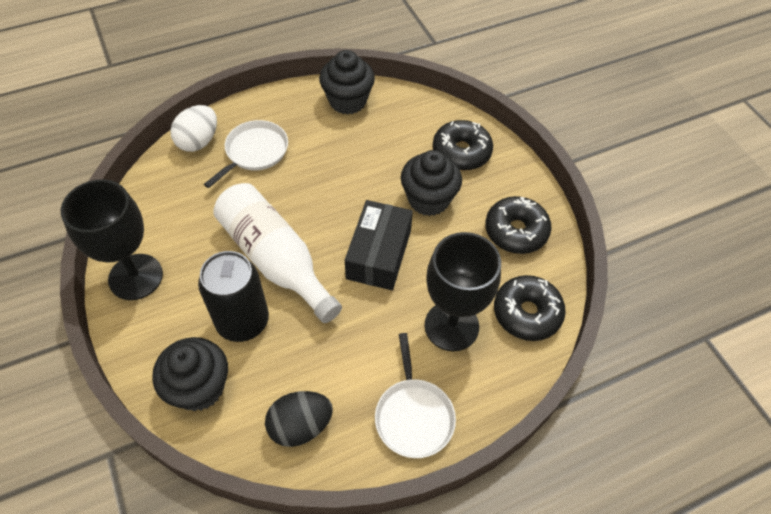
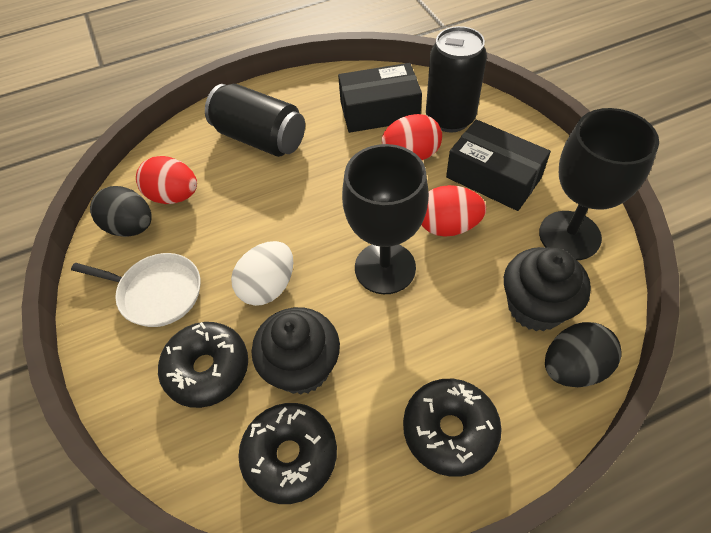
black box: [345,200,413,290] = 1 -> [338,63,422,133] [446,120,551,211] = 2
black can: [198,251,269,342] = 1 -> [205,84,305,157] [426,26,487,133] = 2
black cupcake: [152,337,228,411] [319,50,375,115] [401,150,462,216] = 3 -> [251,307,340,395] [504,247,591,331] = 2
black egg: [265,391,333,447] = 1 -> [90,186,151,237] [545,322,622,387] = 2
red egg: none = 0 -> [136,156,197,204] [382,114,442,160] [421,185,486,237] = 3
white bottle: [213,183,342,323] = 1 -> none = 0
white pan: [204,120,288,188] [375,333,456,458] = 2 -> [71,253,200,327] = 1

